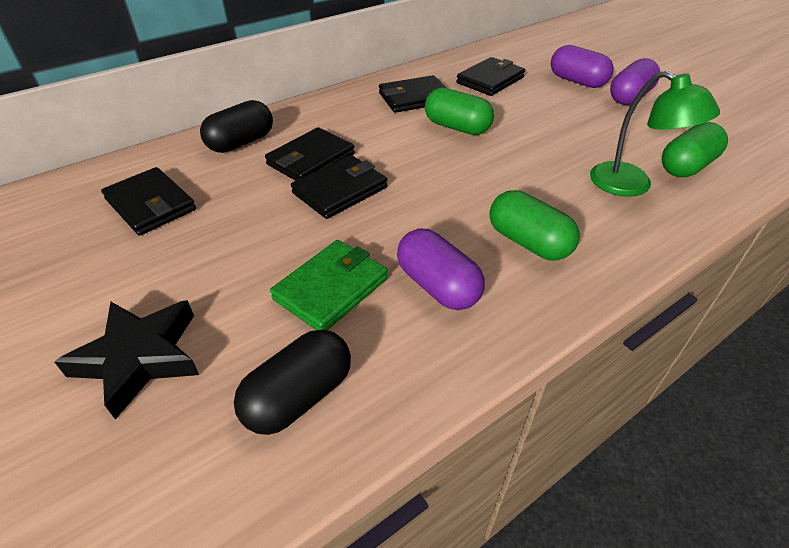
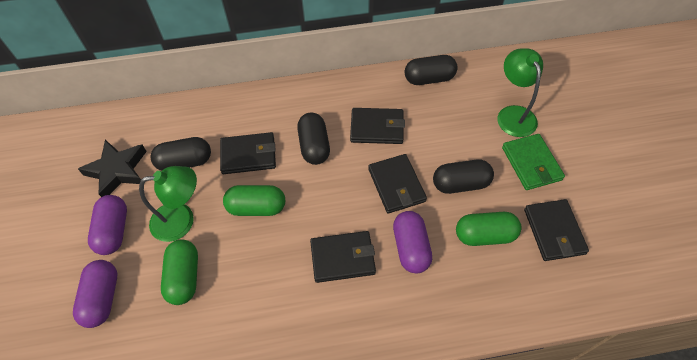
black capsule: [200,100,273,153] [234,329,351,435] = 2 -> [150,137,211,171] [297,113,330,165] [405,55,458,85] [433,159,494,194] = 4
green lamp: [590,71,720,197] = 1 -> [139,166,197,242] [497,48,543,137] = 2

